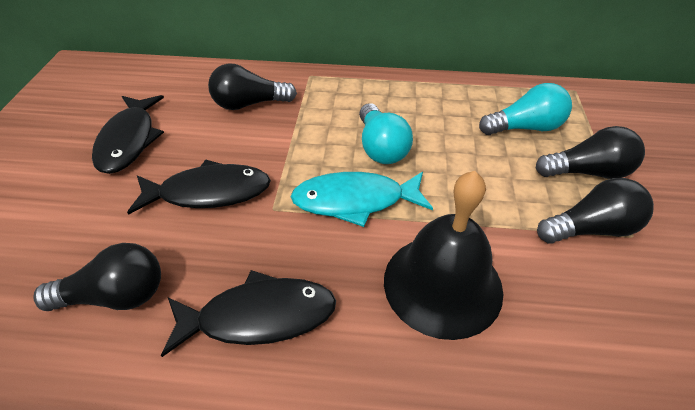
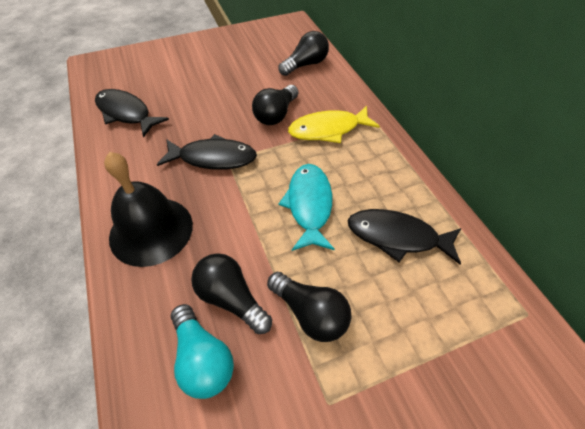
turquoise light bulb: [359,103,413,164] [479,83,572,135] = 2 -> [171,304,234,399] = 1
yellow fish: none = 0 -> [288,106,380,143] = 1

